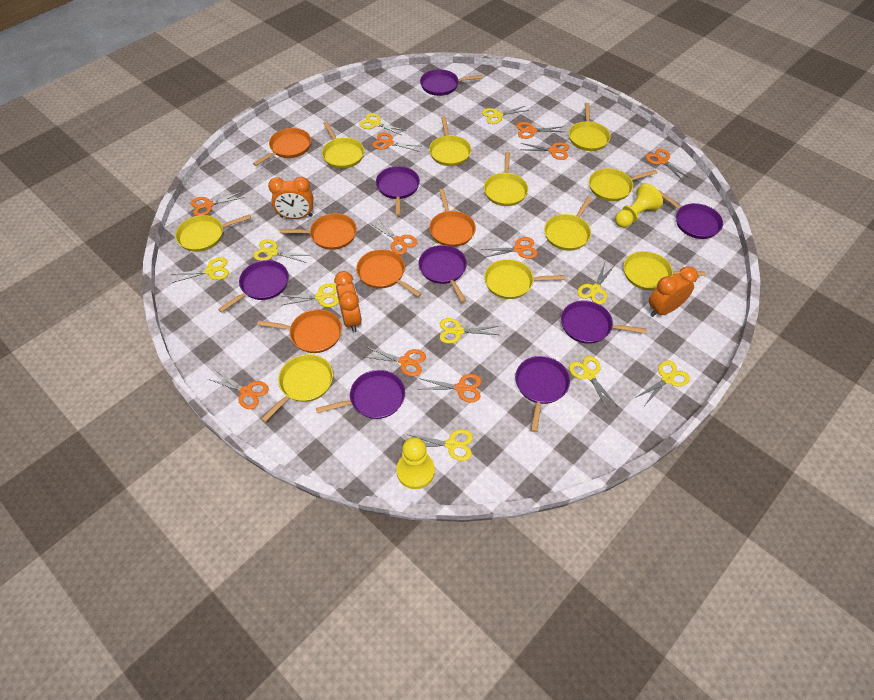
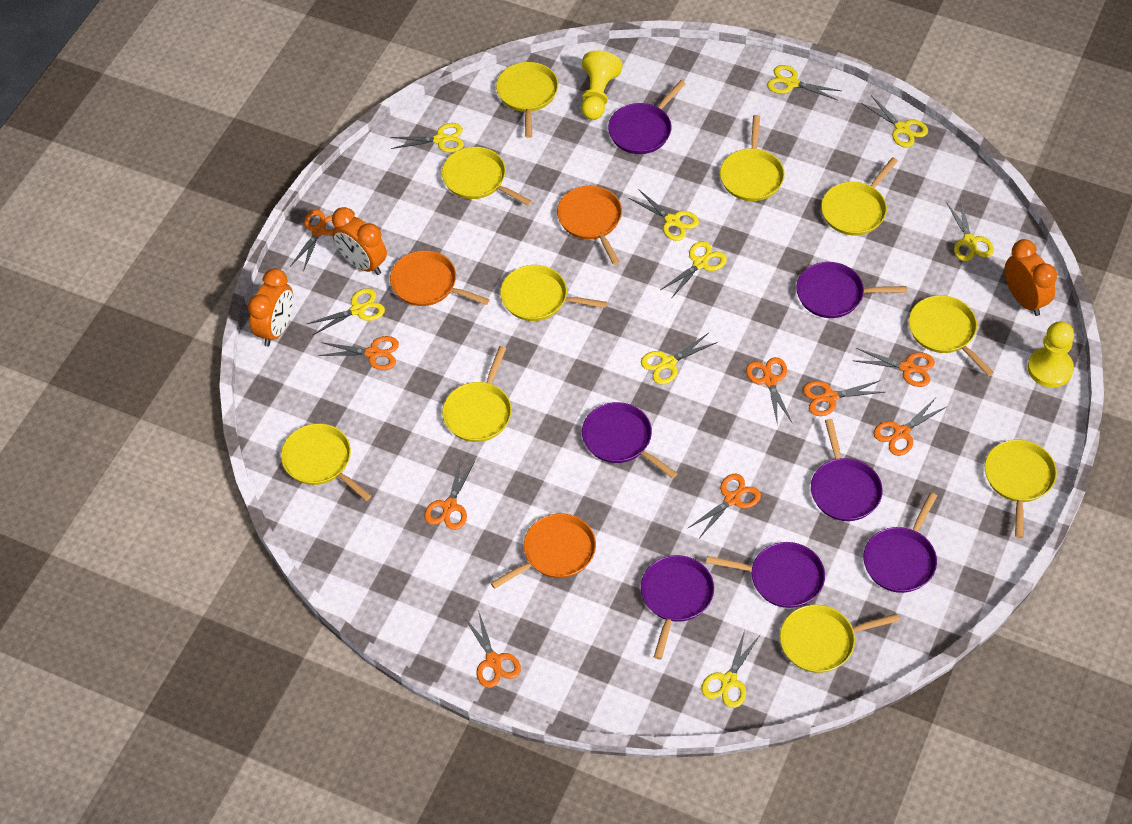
orange pan: [253,128,311,166] [257,309,342,353] [280,213,357,250] [356,249,422,297] [429,189,476,247] = 5 -> [390,250,490,306] [491,513,596,589] [557,186,622,265] = 3
orange scissors: [190,192,244,216] [208,371,269,409] [364,347,426,377] [371,218,417,255] [372,133,419,152] [418,374,482,403] [483,237,538,259] [517,122,564,139] [520,142,569,160] [646,149,689,182] = 10 -> [290,210,334,272] [319,336,399,370] [424,461,475,530] [463,610,521,688] [687,474,761,537] [746,357,792,426] [803,380,885,416] [853,348,935,387] [874,399,946,456] = 9
purple pan: [218,260,289,313] [316,370,405,419] [376,166,420,216] [418,245,467,303] [420,69,483,96] [515,356,570,432] [561,300,646,344] [658,190,723,239] = 8 -> [582,402,677,479] [608,80,686,154] [641,555,714,659] [706,542,825,608] [796,262,907,318] [811,419,883,521] [863,492,937,593] = 7
yellow scissors: [172,257,229,283] [253,239,310,263] [283,283,339,307] [359,113,406,135] [407,429,473,461] [440,318,498,344] [482,106,529,124] [569,356,617,411] [577,263,615,305] [635,360,690,405] = 10 -> [307,288,385,336] [390,123,464,153] [629,189,699,241] [641,333,718,384] [660,241,727,299] [701,630,760,708] [767,65,841,100] [861,95,928,147] [947,199,994,261] = 9

